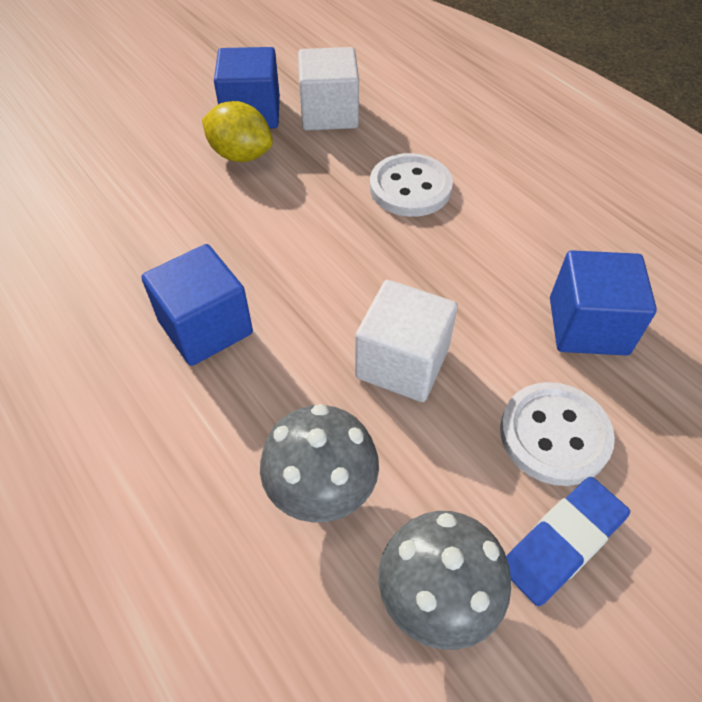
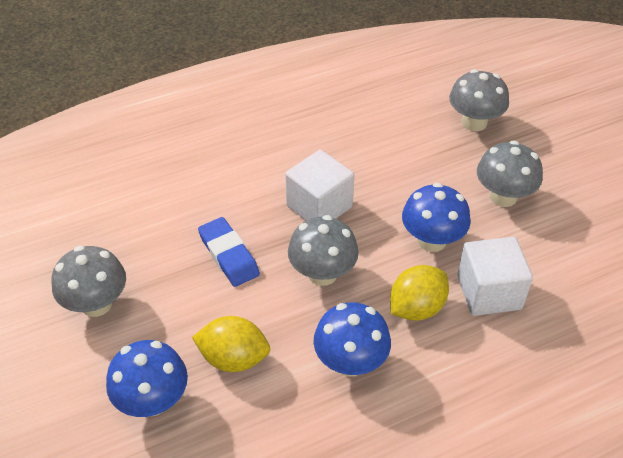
blue cube: [141,244,253,366] [214,47,280,128] [550,250,657,355] = 3 -> none = 0
blue mushroom: none = 0 -> [106,340,188,417] [314,302,391,377] [402,183,471,252] = 3
grey mushroom: [260,404,379,523] [379,511,511,650] = 2 -> [52,246,126,317] [288,215,359,286] [449,69,509,131] [477,141,543,207] = 4
white button: [370,153,453,217] [500,382,615,486] = 2 -> none = 0
yellow lemon: [202,101,273,162] = 1 -> [192,316,270,372] [390,265,449,321] = 2

